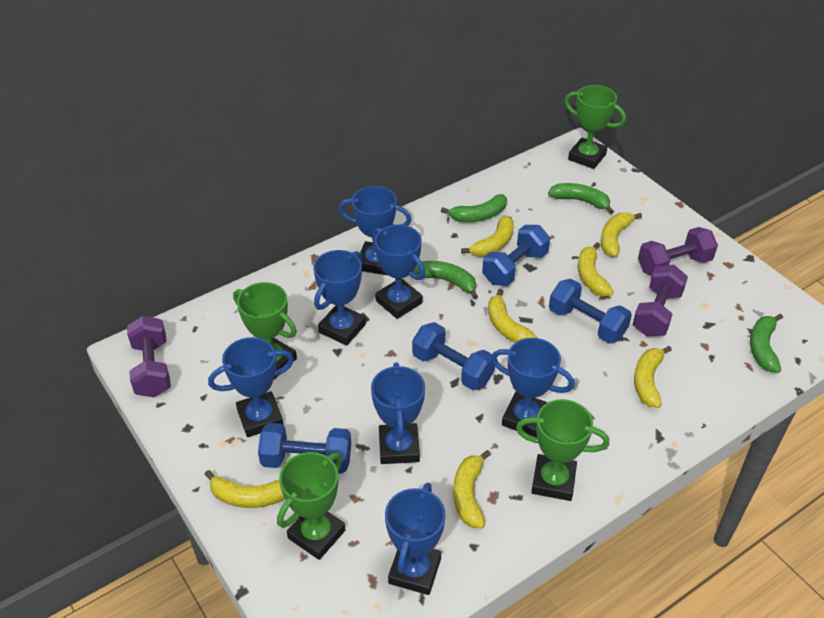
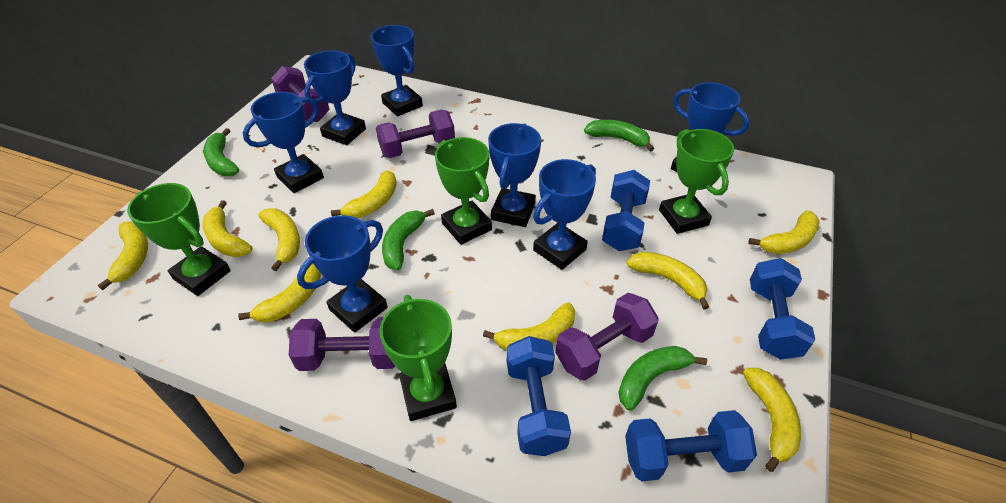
purple dumbbell: [127,316,171,397] [633,265,688,337] [638,227,718,276] = 3 -> [271,66,330,122] [289,317,395,371] [376,110,455,158] [555,293,659,381] = 4
yellow banana: [205,470,285,508] [453,450,491,528] [461,215,514,257] [488,289,537,343] [578,242,614,297] [601,212,642,257] [634,346,672,408] = 7 -> [98,222,148,290] [203,200,253,257] [238,263,321,322] [258,209,300,271] [331,170,397,218] [483,302,575,351] [626,252,709,310] [743,368,801,472] [748,211,820,254] = 9

